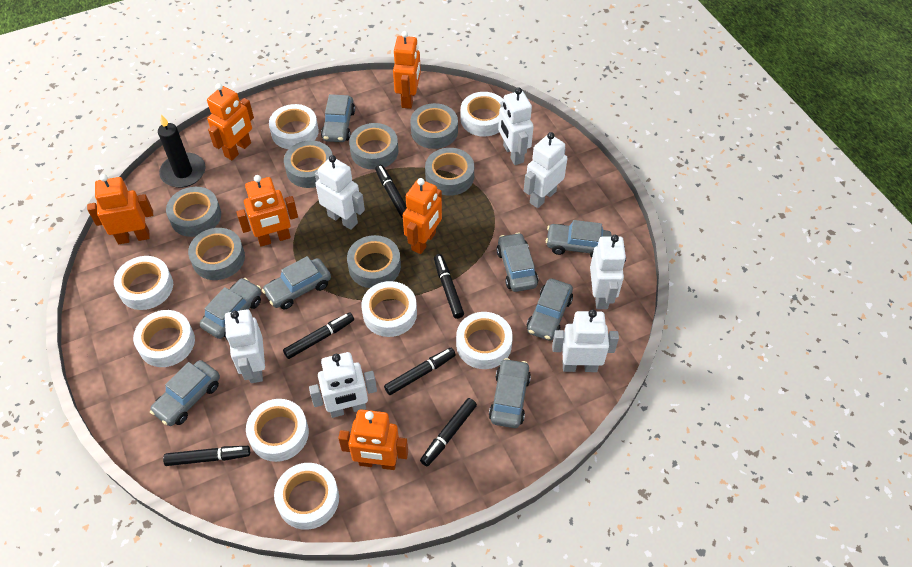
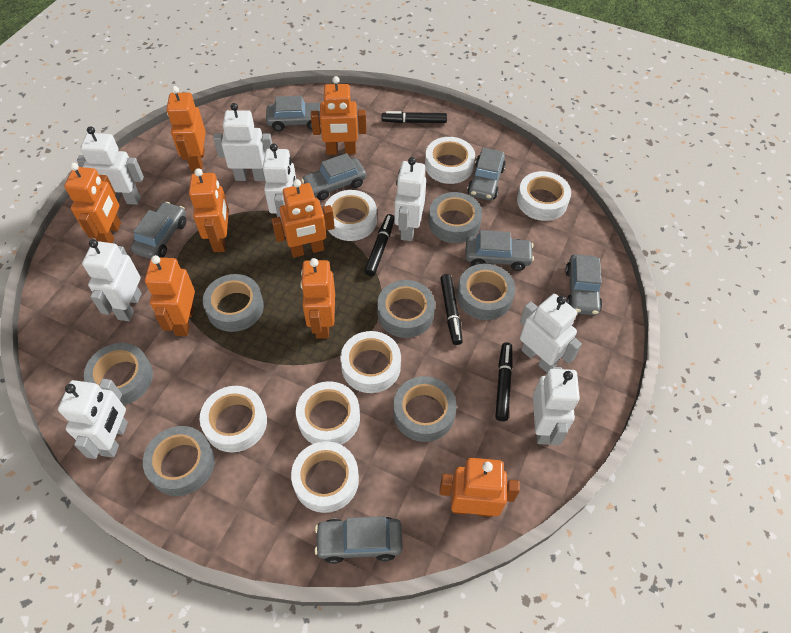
black candle: [158,114,205,188] = 1 -> none = 0
black marker: [163,446,250,466] [283,312,354,359] [375,165,407,218] [384,348,456,395] [420,398,477,467] [434,254,464,319] = 6 -> [365,214,394,276] [382,111,447,123] [440,274,463,345] [495,342,513,421] = 4
grey car: [150,360,220,426] [200,278,262,339] [262,256,331,309] [321,94,355,142] [489,358,531,428] [497,232,538,292] [527,278,573,340] [546,220,612,258] = 8 -> [131,202,186,259] [266,96,321,131] [301,153,366,201] [315,516,403,564] [465,230,534,271] [467,148,506,200] [565,254,602,315] = 7
orange robot: [87,174,153,244] [207,83,254,160] [236,175,298,247] [338,409,408,470] [393,31,421,109] [403,178,442,254] = 6 -> [64,163,121,243] [145,255,195,336] [166,86,206,172] [189,168,229,252] [272,179,335,258] [300,258,335,339] [311,76,366,155] [439,458,520,517] = 8
white robot: [224,309,265,383] [309,352,377,418] [315,155,365,230] [498,87,534,165] [524,132,568,208] [552,309,619,372] [590,235,626,309] = 7 -> [58,379,128,459] [77,126,144,205] [82,239,142,321] [213,103,272,181] [263,144,296,226] [394,157,426,241] [520,294,582,373] [533,367,580,445] = 8
white tape: [114,256,173,310] [133,310,195,367] [246,399,309,462] [269,104,319,149] [274,463,339,530] [361,281,417,337] [456,312,513,369] [461,92,503,137] = 8 -> [200,386,267,452] [291,441,359,513] [296,381,360,445] [325,190,377,241] [340,331,401,393] [425,137,475,184] [517,171,571,221] = 7

